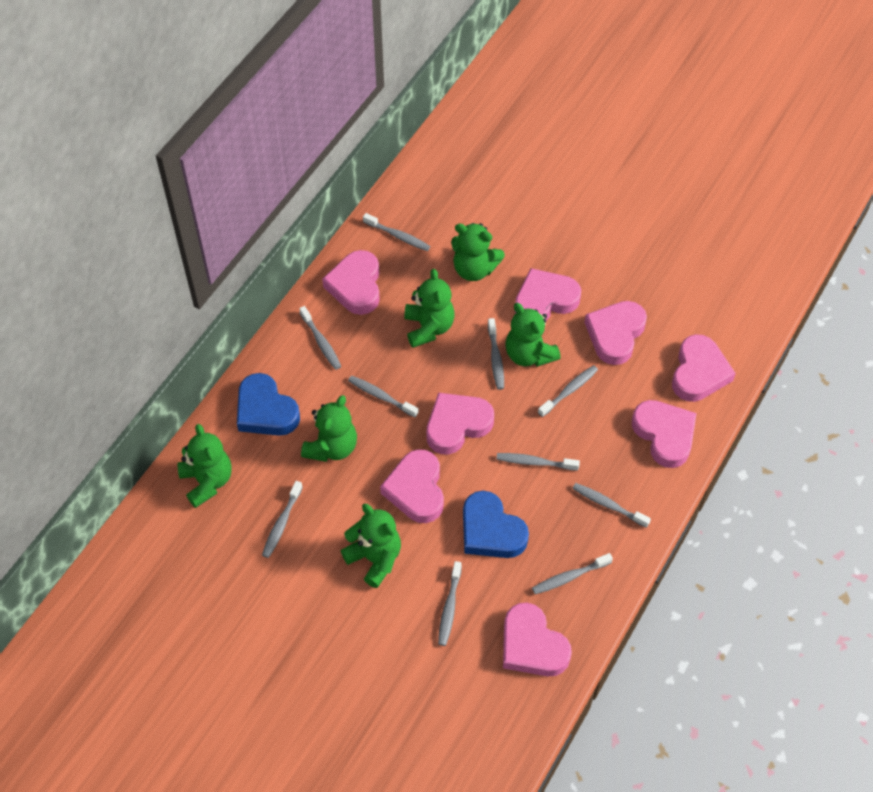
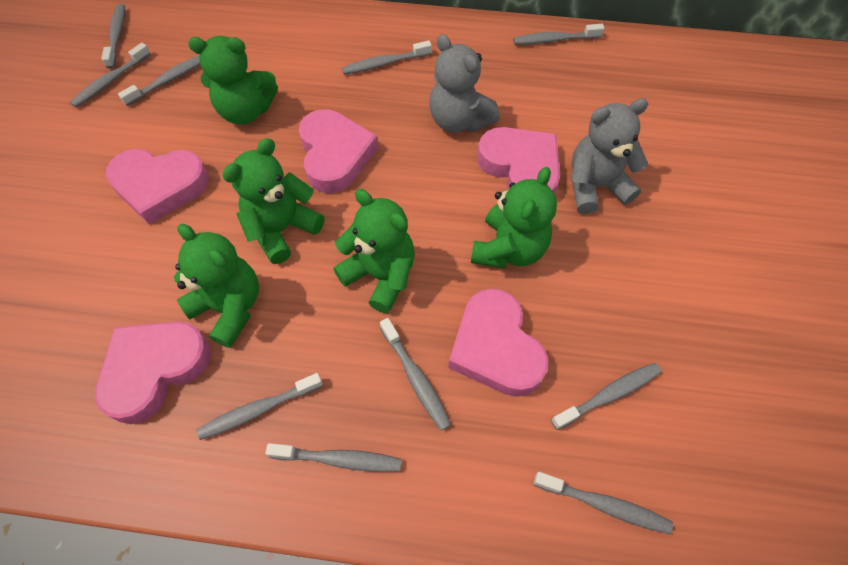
blue heart: [237,373,300,436] [463,491,529,558] = 2 -> none = 0
green teddy bear: [177,424,232,508] [301,395,357,462] [341,504,401,588] [404,269,454,348] [451,223,505,281] [505,303,561,367] = 6 -> [174,224,259,348] [188,36,278,125] [222,138,324,264] [333,189,415,313] [471,167,557,269] = 5
grey teddy bear: none = 0 -> [429,34,500,133] [571,98,648,214] = 2
pink heart: [322,250,380,315] [380,449,444,523] [427,393,494,454] [503,603,572,676] [515,268,581,321] [584,301,647,365] [632,400,696,468] [672,334,736,402] = 8 -> [95,322,211,424] [105,149,209,225] [299,109,378,193] [448,289,549,397] [477,127,560,195] = 5

